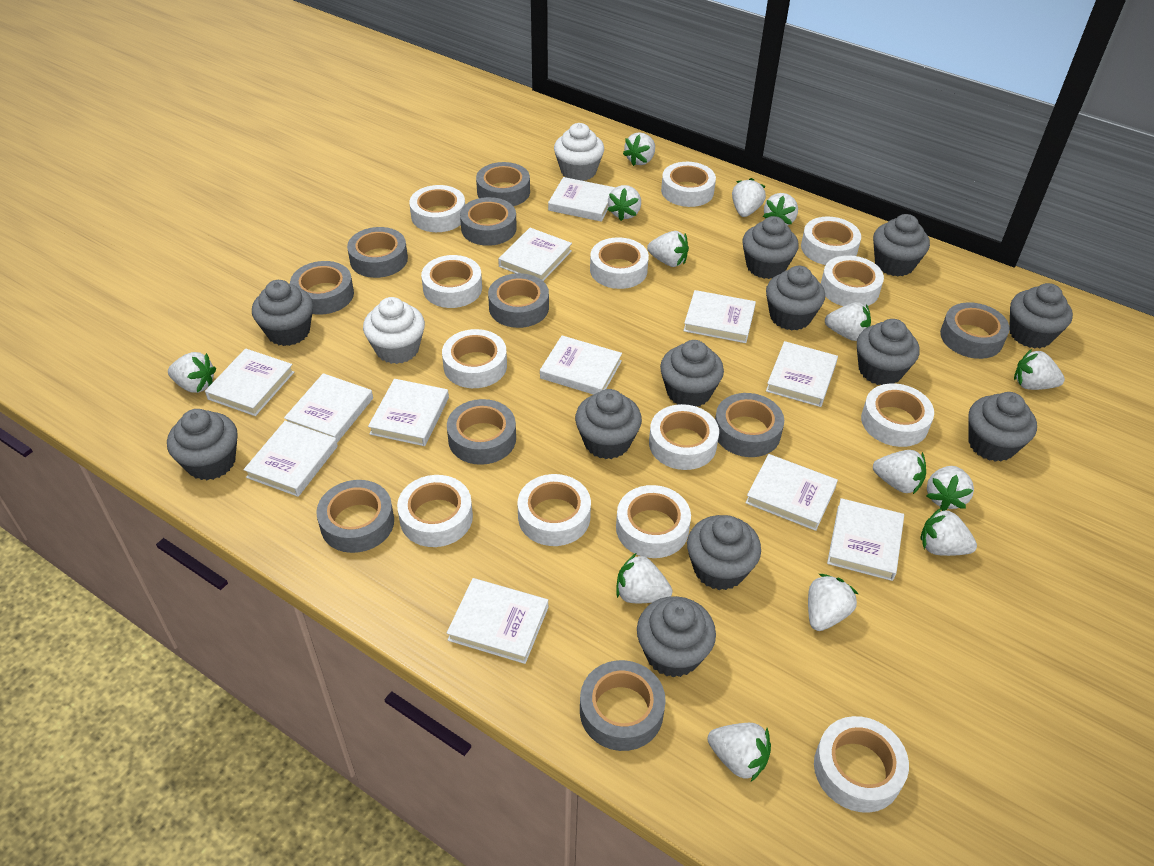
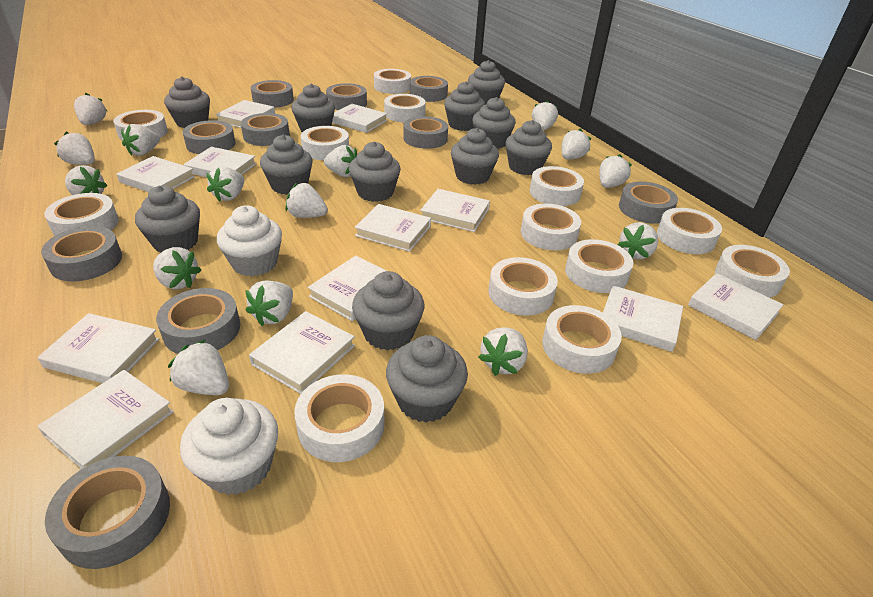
white strawberry: [168,352,216,393] [608,185,641,221] [616,553,672,603] [623,132,655,166] [647,231,689,267] [708,723,771,782] [732,178,766,217] [763,193,798,226] [808,574,858,631] [825,302,871,341] [873,450,926,494] [920,508,977,556] [927,466,974,511] [1014,349,1065,390] = 14 -> [54,131,95,165] [65,165,108,195] [74,93,107,125] [121,124,160,156] [153,247,201,289] [168,340,229,395] [206,166,245,202] [245,280,293,326] [285,183,328,218] [324,145,357,177] [478,327,528,376] [532,100,558,130] [562,129,591,160] [599,154,632,188] [618,222,658,259] = 15

